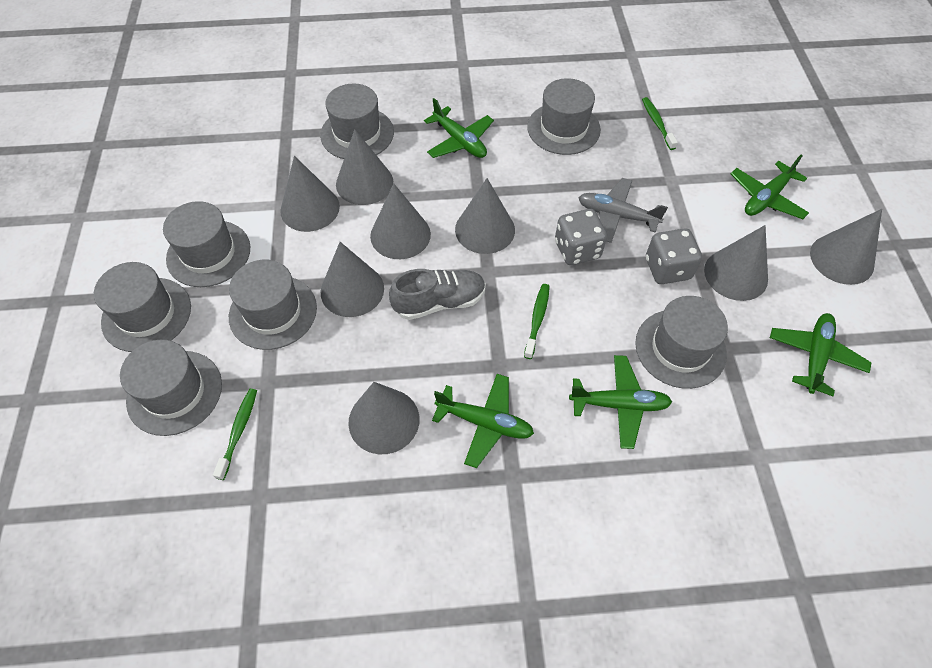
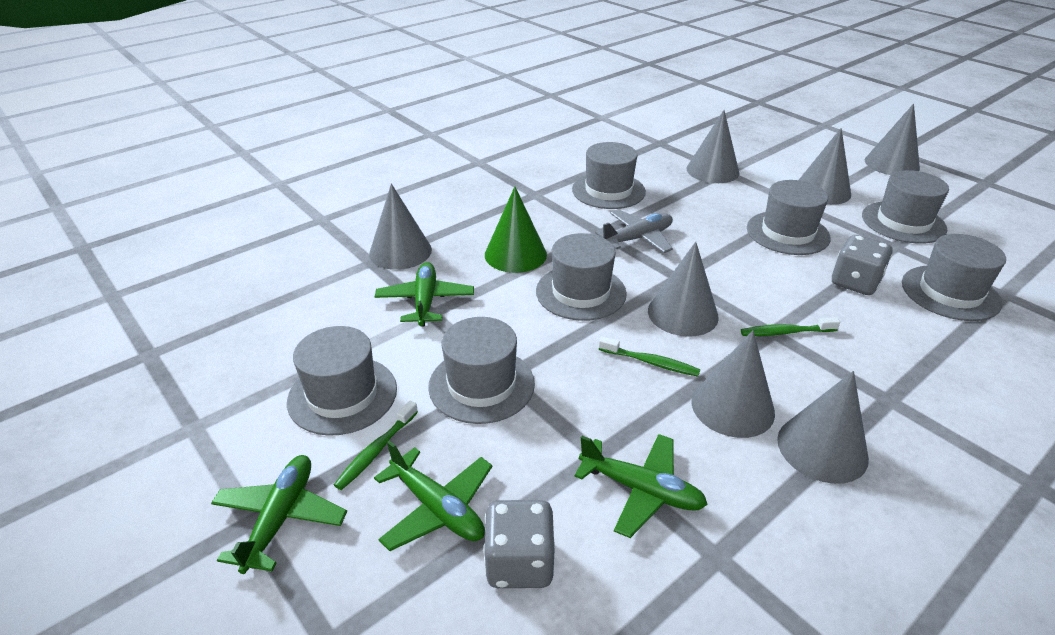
green cone: none = 0 -> [485,187,547,273] = 1
green plane: [424,98,494,158] [432,374,534,468] [569,355,672,449] [731,155,809,219] [770,313,872,396] = 5 -> [211,455,347,574] [374,440,492,551] [375,262,474,327] [574,434,708,538] = 4
grey cone: [280,156,340,232] [321,242,384,317] [336,129,393,205] [348,382,419,454] [370,184,431,259] [455,178,515,254] [704,225,768,301] [810,209,882,285] = 8 -> [369,184,432,270] [648,242,719,337] [686,110,740,183] [692,331,775,438] [777,371,869,484] [799,128,851,205] [865,104,920,175] = 7
grey shoe: [389,269,486,320] = 1 -> none = 0

